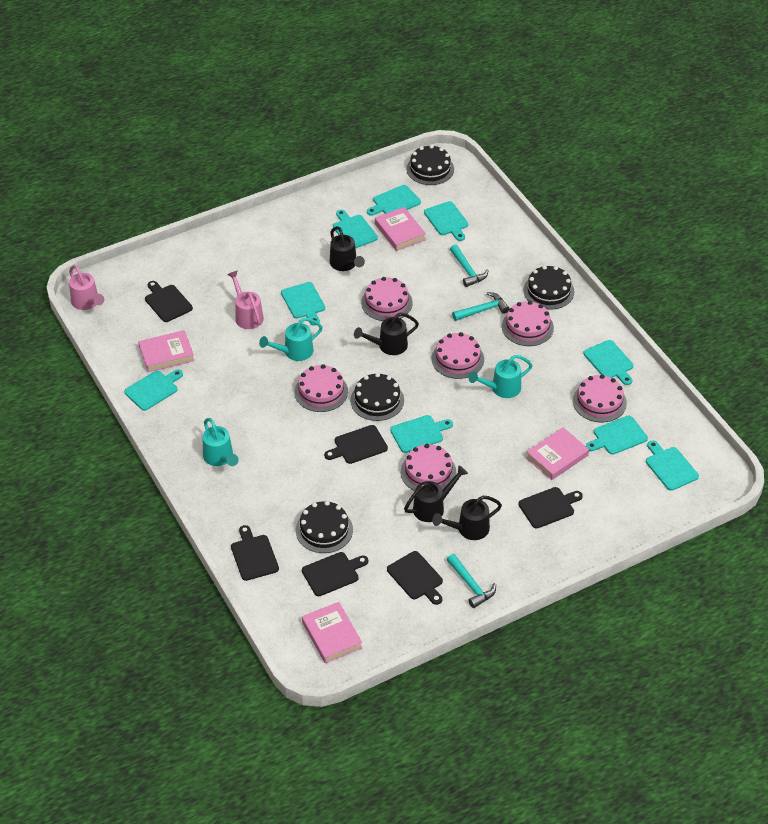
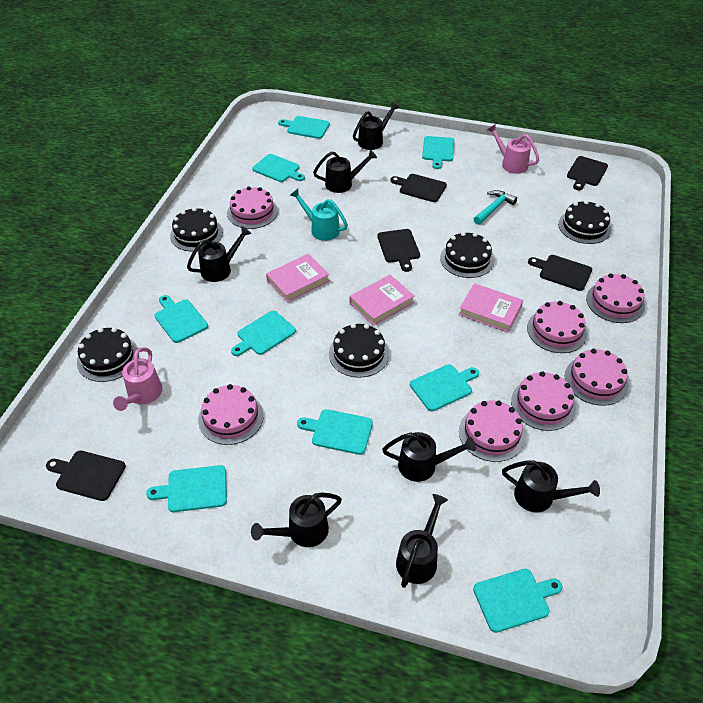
black cake: [296,501,353,553] [350,373,404,421] [406,145,454,185] [523,265,575,310] = 4 -> [77,327,139,382] [170,207,223,252] [329,323,389,378] [440,232,494,278] [558,200,611,244] = 5
black cutting board: [145,281,193,322] [231,525,279,581] [302,552,368,596] [324,425,388,464] [387,551,443,605] [518,487,583,528] = 6 -> [46,450,126,501] [377,229,420,272] [390,174,447,202] [528,255,592,291] [567,156,608,190] = 5
black watering can: [330,226,365,271] [354,313,419,355] [404,466,468,522] [432,496,502,540] = 4 -> [187,226,251,282] [251,493,342,547] [313,150,377,193] [353,102,399,150] [382,432,476,482] [396,494,448,588] [502,460,600,512] = 7
pink book: [138,330,195,372] [302,602,362,663] [375,207,426,251] [526,427,589,480] = 4 -> [266,254,330,302] [350,275,415,326] [459,283,523,333] = 3
pink cake: [295,364,348,412] [361,277,413,321] [401,444,456,491] [432,332,484,379] [502,301,554,346] [573,374,627,422] = 6 -> [198,384,264,445] [227,186,278,229] [459,400,525,462] [511,371,576,431] [527,301,587,353] [565,349,629,406] [586,274,645,323] = 7
turquoise hammer: [447,554,496,608] [450,244,489,287] [452,292,509,321] = 3 -> [474,190,517,225] = 1
turquoise watering can: [203,418,239,466] [259,318,323,361] [469,355,533,398] = 3 -> [290,189,348,241] = 1

